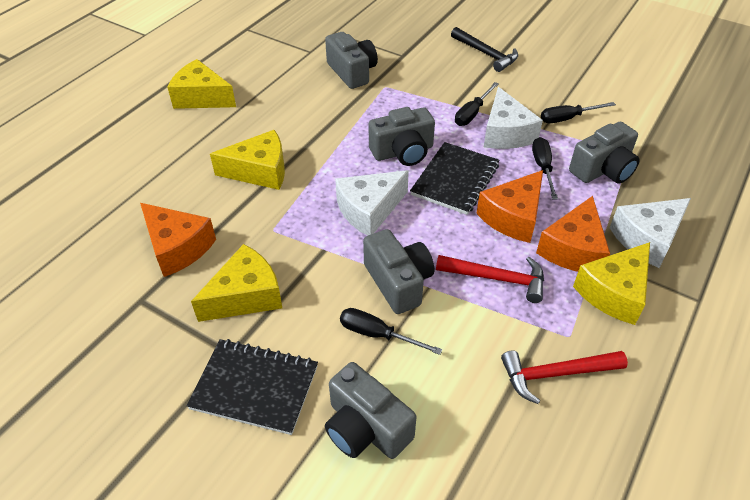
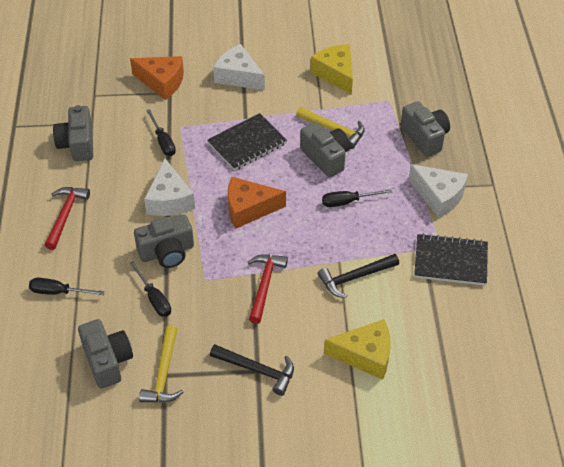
black hammer: [451,27,518,72] = 1 -> [210,344,294,396] [317,254,399,298] = 2
orange cheese: [140,203,216,277] [476,170,543,243] [536,196,610,272] = 3 -> [130,56,184,100] [228,177,286,229] = 2
yellow cheese: [167,59,236,109] [191,244,282,322] [210,130,285,190] [573,242,650,325] = 4 -> [311,44,353,95] [324,319,391,380] = 2
yellow hammer: none = 0 -> [139,325,183,403] [296,107,365,149] = 2

